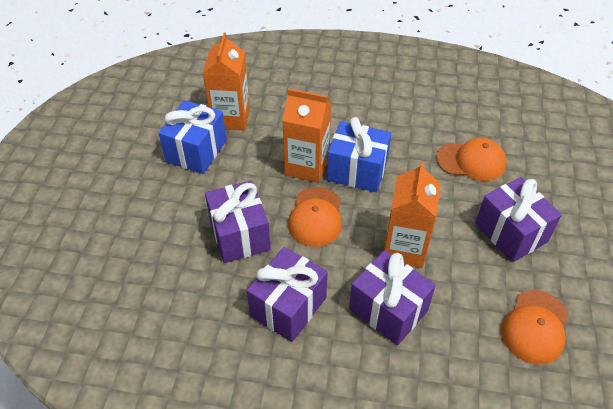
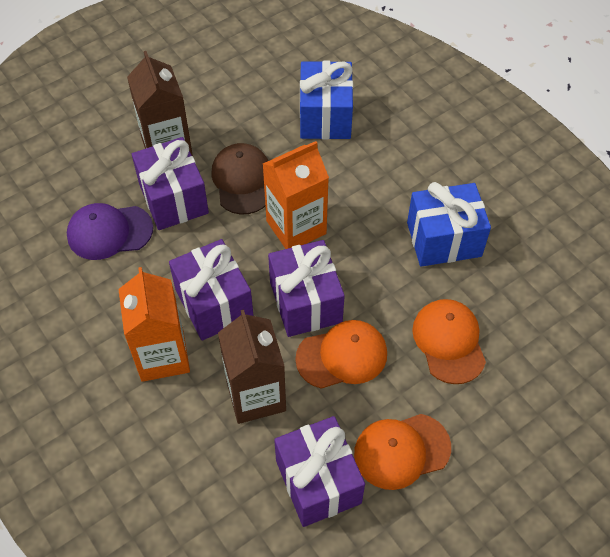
brown cap: none = 0 -> [211,143,268,214] = 1
brown carton: none = 0 -> [127,51,193,156] [218,309,286,424] = 2
orange carton: [203,32,250,130] [282,88,332,183] [384,162,441,268] = 3 -> [119,267,190,382] [263,141,329,249] = 2
purple cap: none = 0 -> [67,203,153,260] = 1

